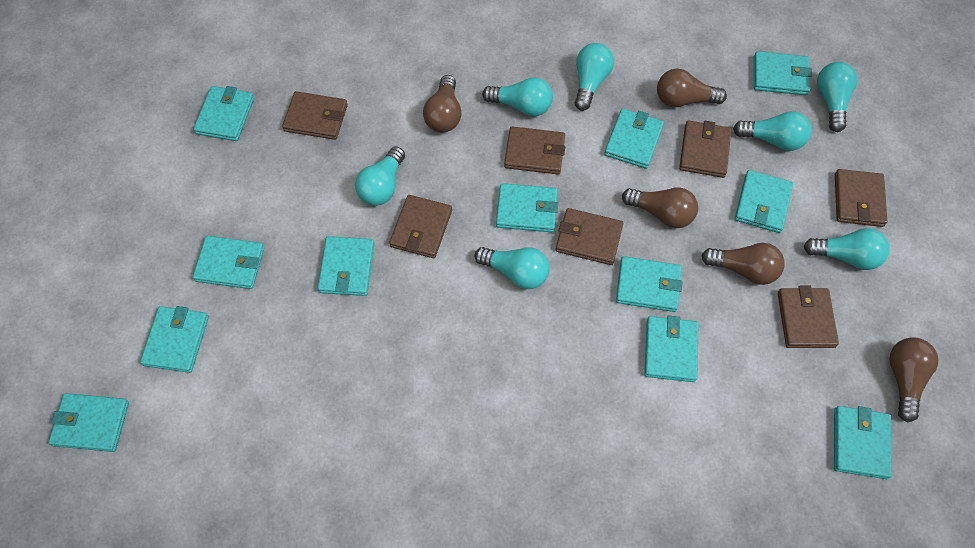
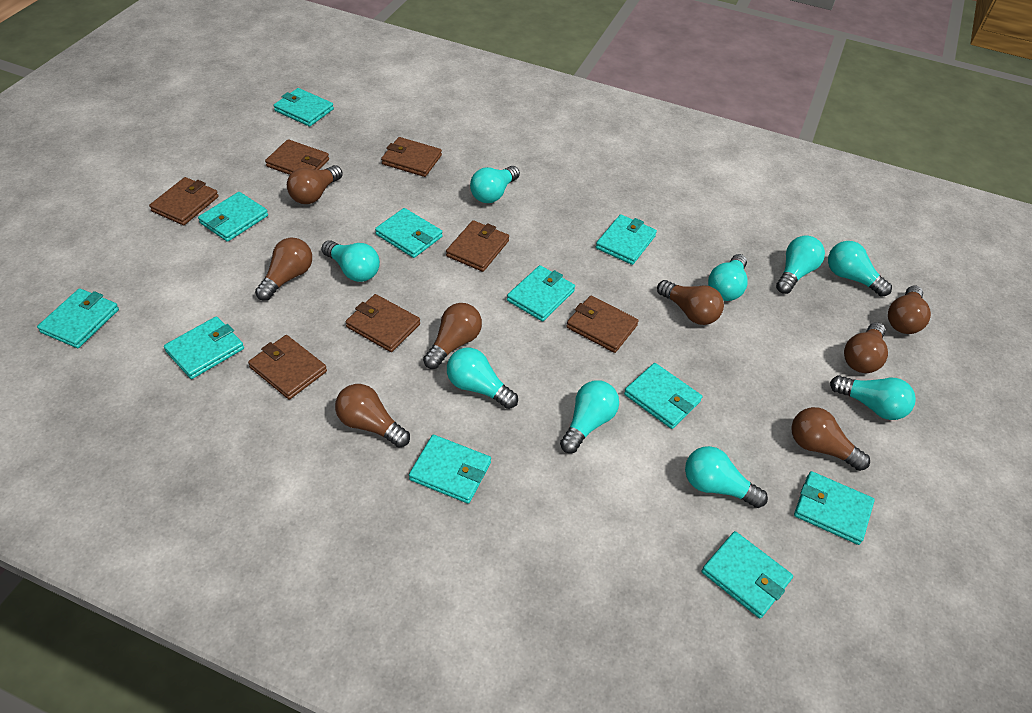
brown light bulb: [423,75,462,133] [622,187,698,228] [657,68,727,107] [701,243,785,285] [889,337,938,423] = 5 -> [255,238,312,301] [287,165,343,204] [335,384,410,448] [423,303,482,369] [657,280,724,325] [791,407,870,471] [844,322,888,373] [888,285,931,334] = 8
turquoise light bulb: [355,146,405,206] [474,247,549,289] [482,77,553,116] [575,43,614,111] [733,111,811,151] [804,228,890,270] [817,62,858,132] = 7 -> [321,240,380,282] [447,348,518,409] [470,166,520,203] [560,380,619,453] [685,446,768,508] [708,254,748,301] [776,235,825,294] [828,241,892,297] [830,375,916,420] = 9
turquoise wallet: [48,393,129,452] [140,306,209,373] [193,86,254,141] [193,236,264,289] [318,236,374,296] [496,183,558,232] [604,109,664,169] [616,256,682,312] [644,315,698,382] [735,170,793,233] [754,51,812,95] [834,406,892,479] = 12 -> [37,288,119,348] [164,316,244,379] [198,192,268,242] [274,88,334,127] [375,208,443,258] [409,435,491,504] [507,265,575,321] [596,214,657,265] [624,363,702,429] [702,531,793,618] [794,471,875,545] = 11

